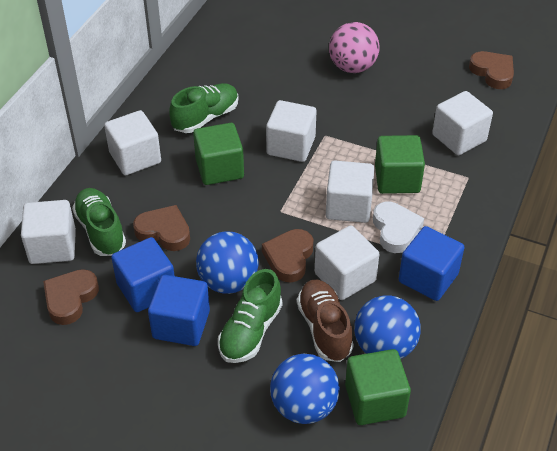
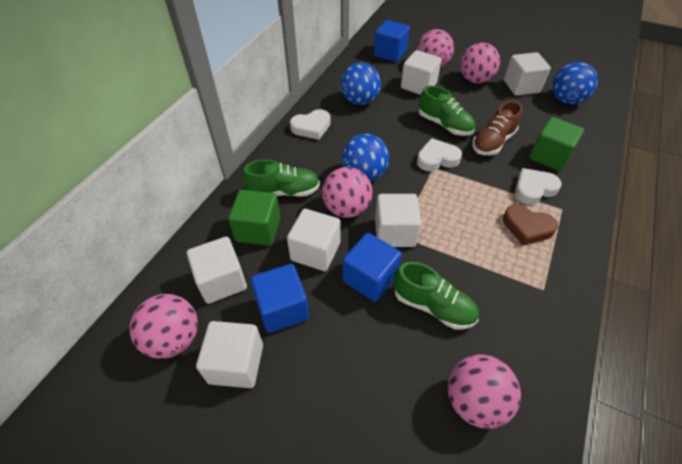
brown heart: [43,269,99,325] [133,205,190,251] [262,229,313,282] [469,51,514,89] = 4 -> [503,204,558,245] = 1
green cube: [193,123,244,185] [345,349,411,425] [375,135,425,194] = 3 -> [228,190,281,246] [529,117,584,171] = 2
pink ball: [329,22,380,73] = 1 -> [130,294,198,359] [322,167,373,218] [417,29,454,68] [448,354,521,429] [460,43,500,83] = 5
white heart: [373,202,424,253] = 1 -> [290,109,331,140] [417,138,462,171] [515,168,562,205] = 3

